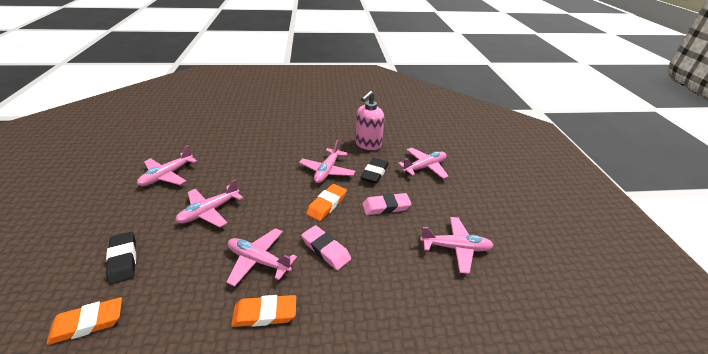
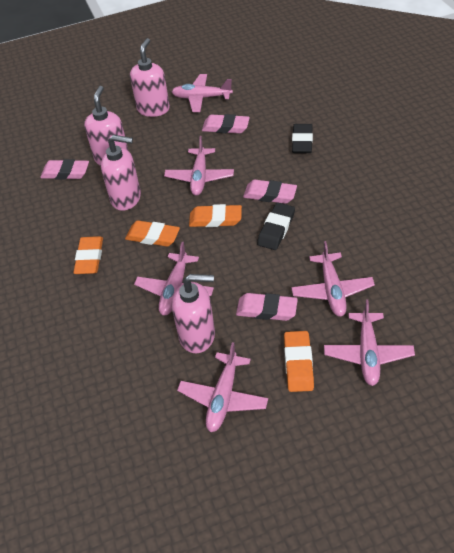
orange eraser: [46,297,122,345] [231,295,296,327] [306,184,347,221] = 3 -> [73,236,103,274] [125,221,180,247] [189,204,242,227] [284,331,314,392] = 4
pink eraser: [301,225,351,270] [362,193,411,215] = 2 -> [40,159,89,180] [202,114,250,133] [236,293,298,321] [243,180,297,204] = 4
pink soap dispenser: [355,91,385,150] = 1 -> [84,86,128,166] [101,135,141,211] [130,38,170,117] [172,274,215,353] = 4

